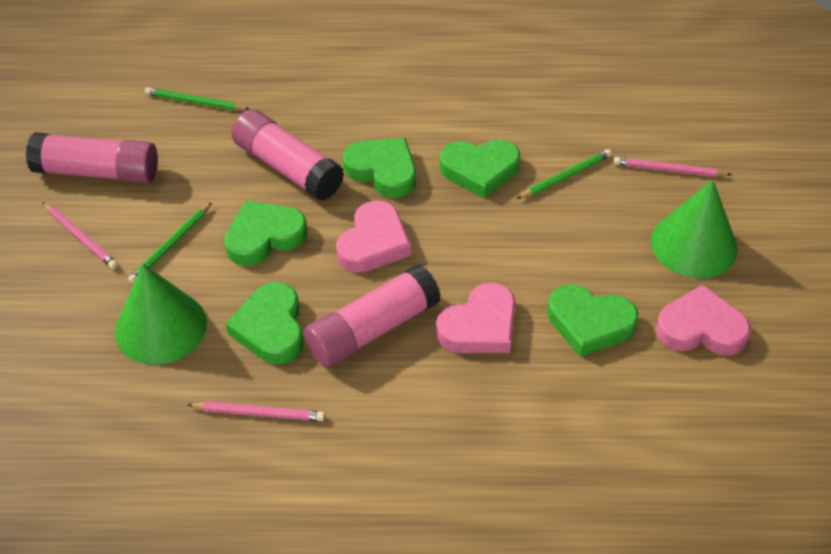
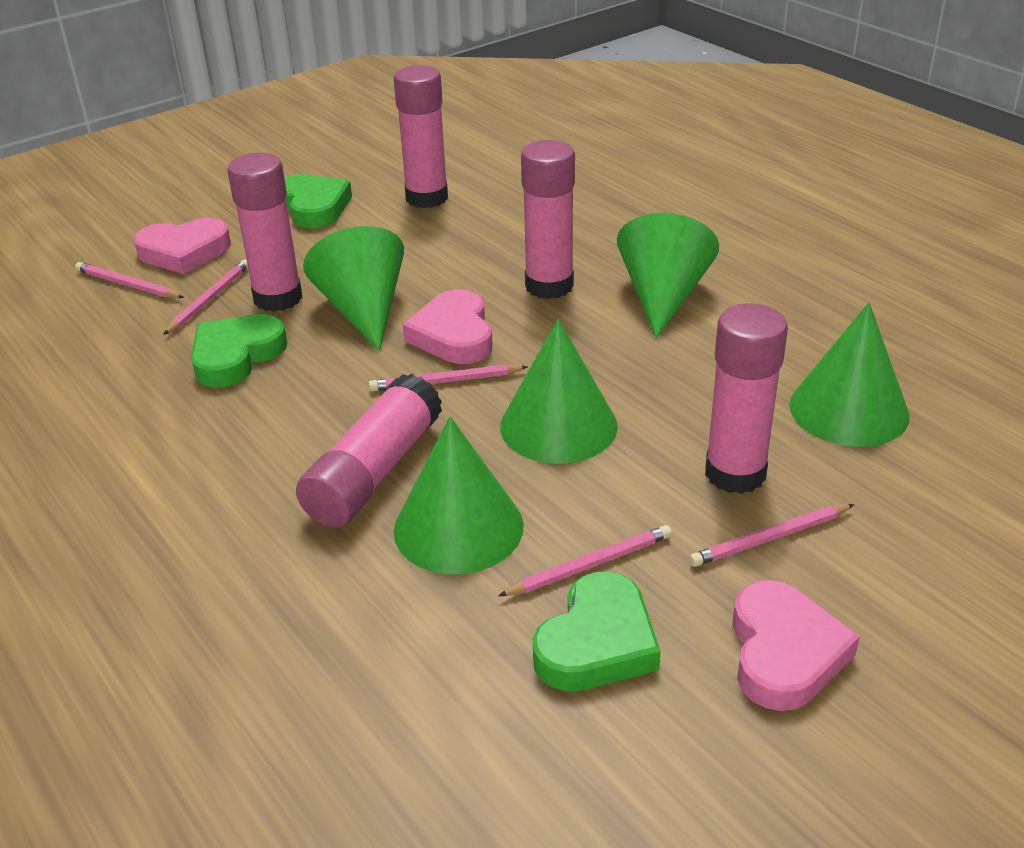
green cone: [115,264,207,365] [651,180,738,278] = 2 -> [303,226,404,351] [394,416,524,574] [500,319,618,464] [617,213,719,339] [789,303,910,447] = 5
green heart: [224,201,308,266] [226,282,304,364] [343,138,416,198] [440,139,520,198] [547,284,638,357] = 5 -> [191,314,287,388] [285,174,352,228] [533,572,661,691] = 3
green pencil: [128,202,212,284] [145,87,250,111] [517,149,612,199] = 3 -> none = 0
pink glue stick: [26,132,158,184] [232,109,344,201] [304,264,441,368] = 3 -> [227,153,303,312] [296,374,442,528] [394,65,448,208] [521,140,575,299] [705,303,788,494] = 5
pink pencil: [43,202,118,269] [187,401,325,421] [613,157,732,177] = 3 -> [75,262,184,298] [163,259,248,335] [369,364,527,391] [498,525,672,596] [689,504,854,567] = 5

